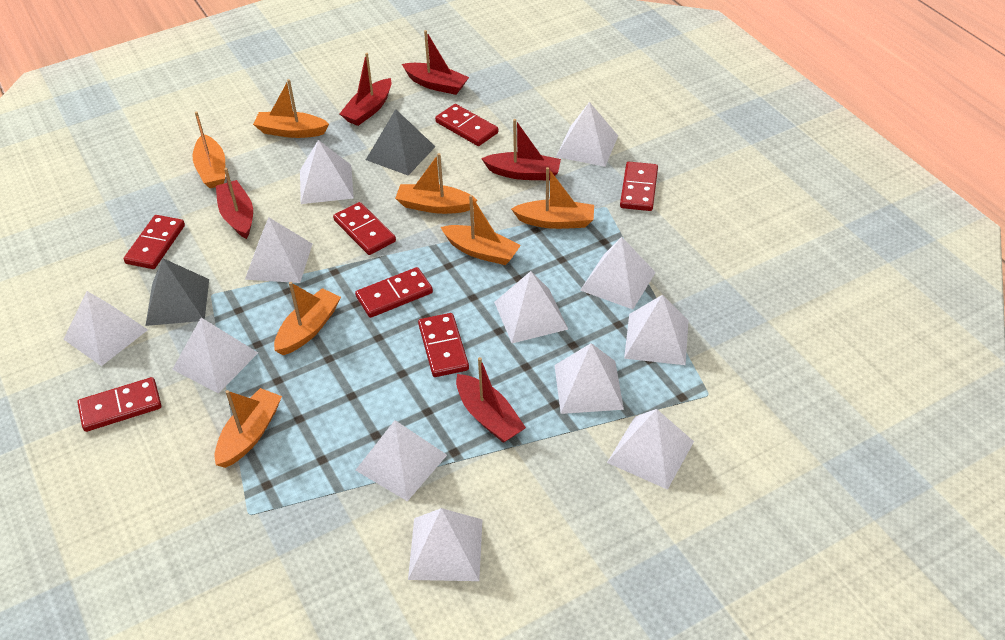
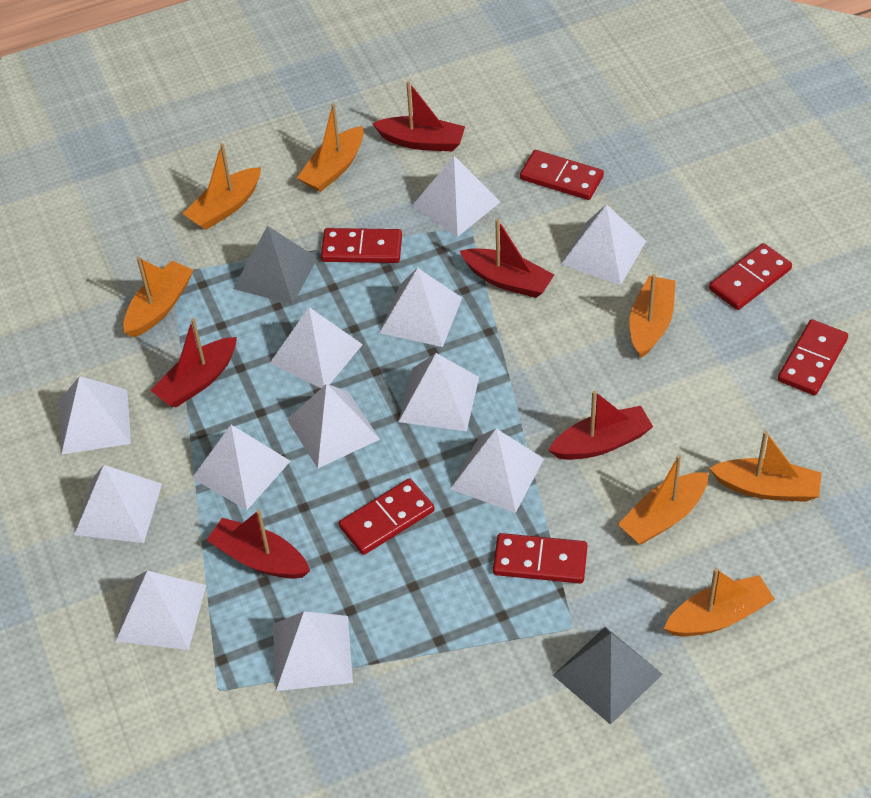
red domino: [77,377,161,432] [124,215,185,269] [333,202,396,255] [355,267,433,318] [418,313,469,377] [435,104,498,146] [620,162,658,211] = 7 -> [321,228,402,263] [339,478,435,555] [493,533,588,583] [520,150,604,200] [709,243,792,310] [778,319,848,395] = 6

